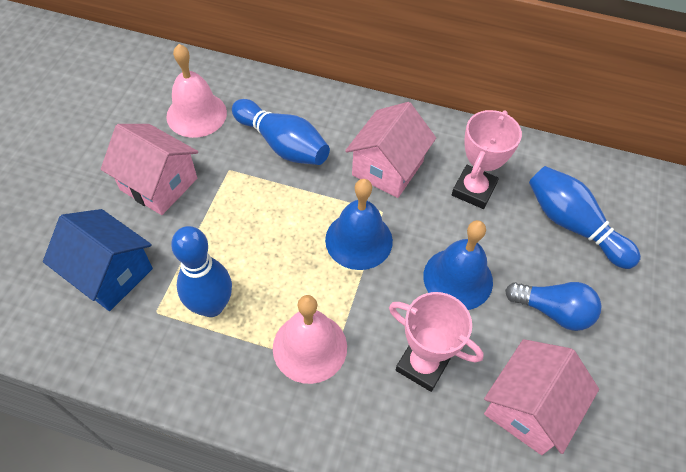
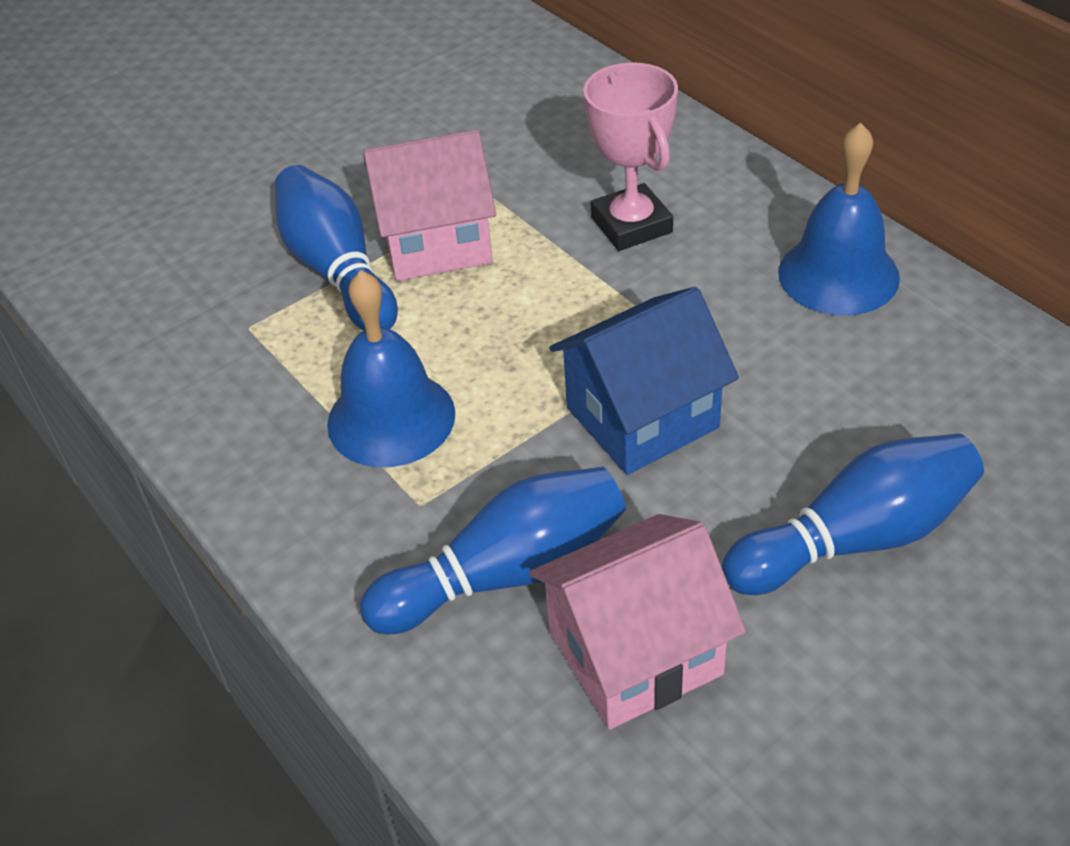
blue light bulb: [505,282,601,331] = 1 -> none = 0
pink bell: [166,44,227,138] [273,295,347,384] = 2 -> none = 0
pink house: [101,124,198,215] [345,102,436,198] [484,339,599,455] = 3 -> [363,130,496,281] [529,514,746,729] = 2
pink trophy: [389,292,484,392] [452,110,522,209] = 2 -> [583,62,678,251] = 1

